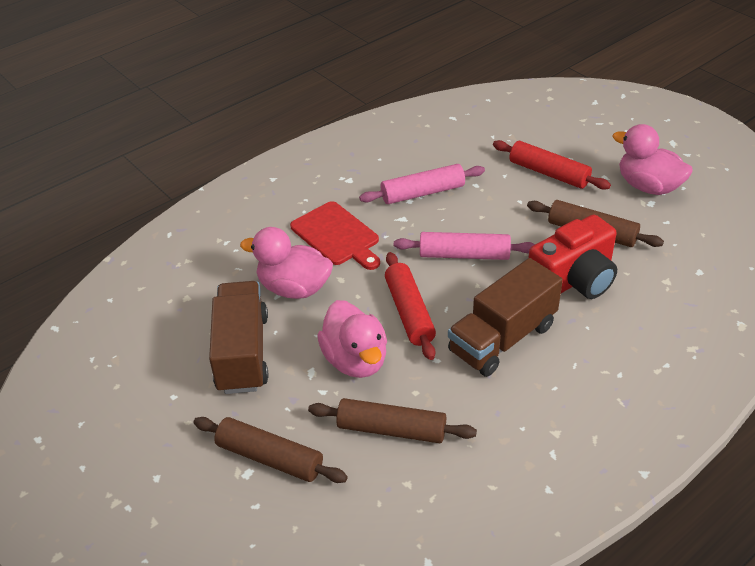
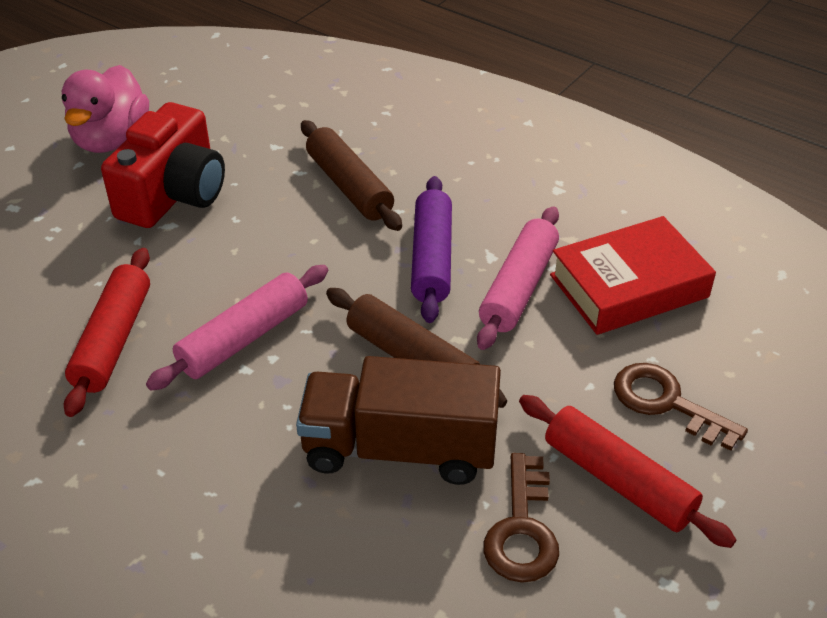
brown key: none = 0 -> [483,453,559,583] [614,363,748,451] = 2
brown rolling pin: [193,417,348,483] [308,398,477,443] [527,200,664,247] = 3 -> [301,120,402,231] [326,288,507,408] = 2
brown truck: [209,281,268,394] [448,258,563,377] = 2 -> [296,356,501,485] = 1
pink duck: [240,227,333,299] [317,300,387,378] [612,124,693,195] = 3 -> [62,65,149,153] = 1
purple rolling pin: none = 0 -> [411,176,452,323] = 1
red book: none = 0 -> [550,216,716,335] = 1
red cutting board: [290,201,380,270] = 1 -> none = 0

